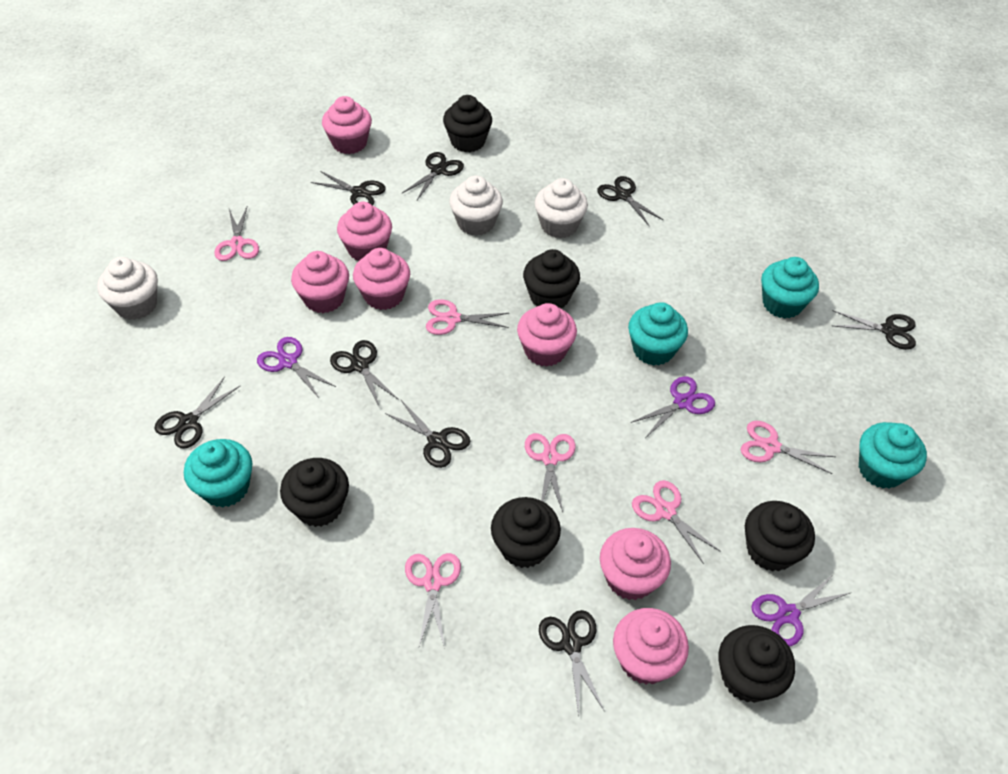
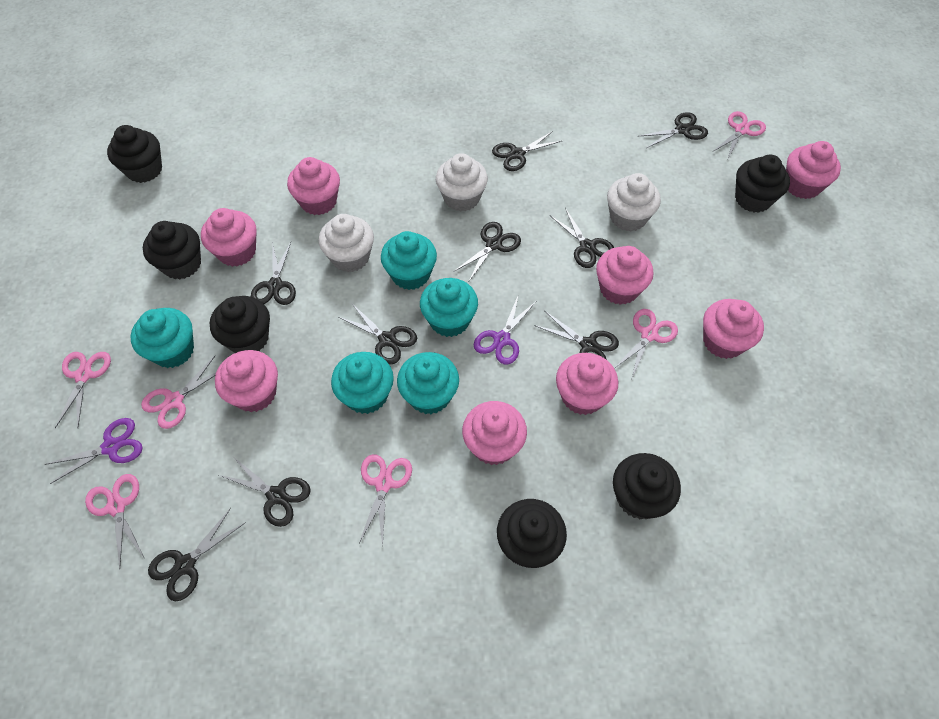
black scissors: [154,377,240,449] [310,171,386,206] [330,340,399,408] [385,400,470,468] [402,152,464,200] [539,610,605,716] [597,176,663,226] [833,310,916,350] = 8 -> [148,508,245,601] [219,458,311,527] [251,242,296,305] [339,304,417,364] [453,222,521,281] [492,131,562,171] [534,311,619,360] [550,208,614,268] [637,112,708,148] = 9
pink cupcake: [291,251,349,313] [322,96,372,154] [337,202,392,261] [353,248,410,310] [517,303,577,367] [600,528,671,600] [613,608,689,685] = 7 -> [201,208,257,267] [215,350,278,412] [287,157,340,215] [462,401,527,465] [556,353,618,415] [596,246,653,305] [703,299,764,359] [786,141,841,199] = 8
purple scissors: [257,337,336,399] [631,376,715,437] [751,574,852,647] = 3 -> [44,418,143,484] [474,294,536,365] = 2
turquoise cupcake: [184,439,253,508] [628,302,688,366] [761,257,819,319] [859,422,927,489] = 4 -> [131,308,194,368] [331,352,394,414] [381,231,437,290] [397,352,459,414] [420,278,478,337] = 5

